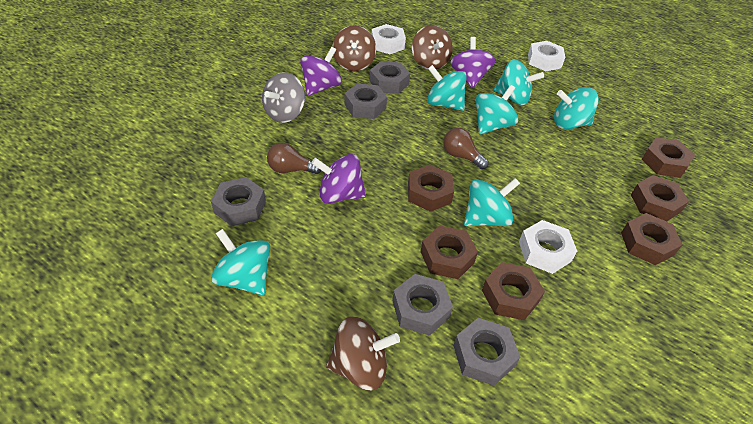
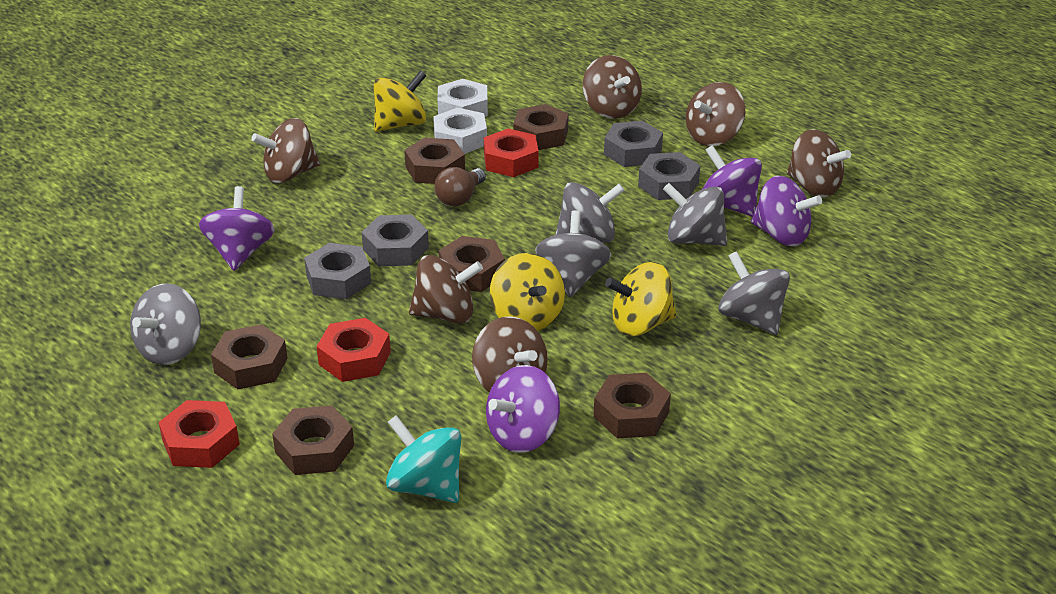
brown light bulb: [267,143,322,174] [443,128,489,169] = 2 -> [435,167,486,206] = 1
brown spinning top: [326,316,400,391] [333,26,376,71] [412,25,453,70] = 3 -> [251,118,320,183] [409,255,483,324] [472,316,548,393] [583,55,642,119] [686,82,745,146] [787,129,851,197] = 6
grey nut: [211,177,266,226] [345,83,387,119] [369,61,410,94] [392,274,453,336] [453,318,520,386] = 5 -> [304,243,371,299] [361,215,429,266] [604,121,663,167] [638,152,700,200] = 4
grey spinning top: [262,72,305,123] = 1 -> [130,283,201,365] [535,210,612,297] [555,182,625,243] [663,183,727,246] [718,251,790,335] = 5
purple spinning top: [300,47,342,96] [312,154,366,204] [450,37,495,89] = 3 -> [199,186,275,271] [486,365,560,453] [703,145,762,217] [751,176,822,246] = 4
red nut: none = 0 -> [159,400,240,468] [316,318,391,382] [484,128,538,177] = 3
turquoise spinning top: [211,229,270,295] [427,65,467,111] [464,178,520,226] [475,85,518,134] [494,59,544,105] [554,87,599,129] = 6 -> [386,415,461,503] = 1
white nut: [371,24,406,54] [519,220,577,274] [528,41,565,71] = 3 -> [433,108,487,154] [437,79,488,117] = 2
yellow spinning top: none = 0 -> [374,70,427,132] [490,253,565,331] [605,262,677,336] = 3

